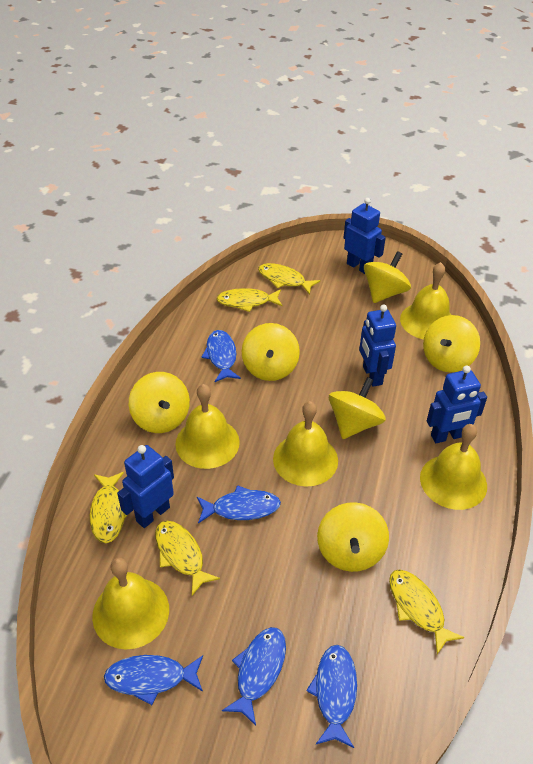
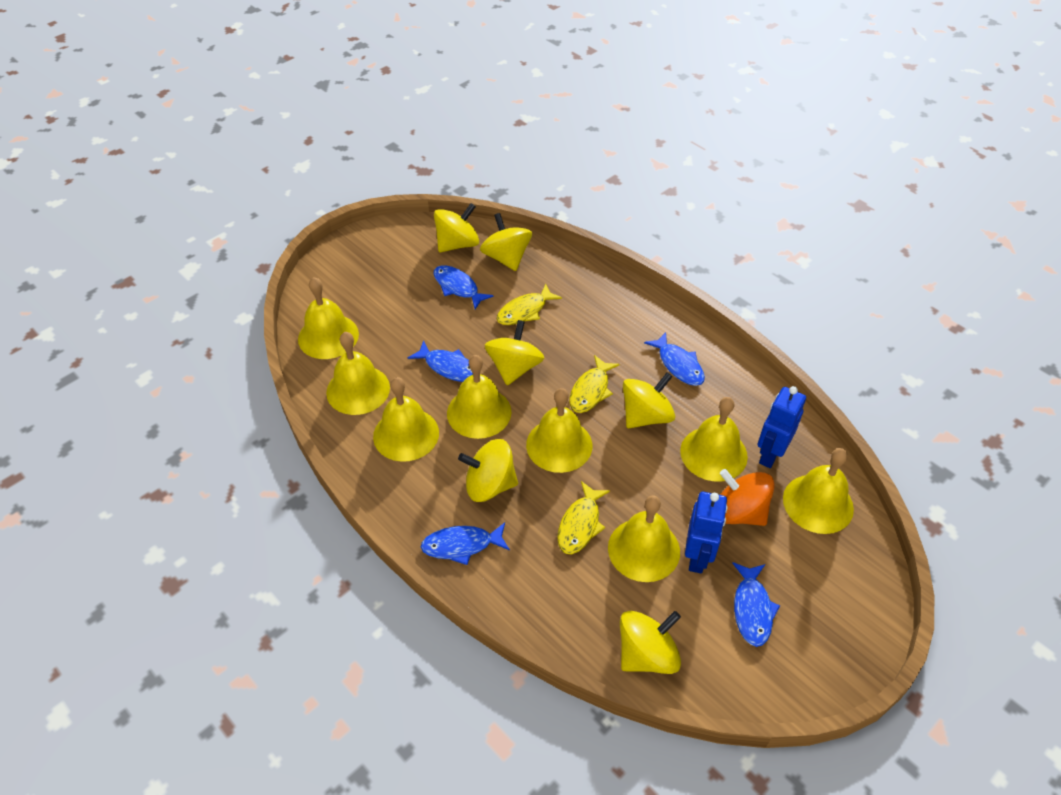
blue robot: [117,445,174,528] [344,198,386,274] [359,305,396,387] [427,365,487,443] = 4 -> [685,492,727,574] [757,386,806,468] = 2
orange spinning top: none = 0 -> [720,469,775,526] = 1
yellow bell: [92,558,169,649] [175,384,240,469] [273,401,338,486] [400,262,451,340] [420,424,487,510] = 5 -> [298,277,359,359] [326,332,390,415] [373,377,439,462] [447,355,511,439] [526,388,592,473] [608,496,680,582] [680,397,748,482] [783,448,854,534] = 8
yellow fish: [90,472,127,543] [155,521,220,595] [216,288,282,312] [258,263,320,295] [389,569,465,654] = 5 -> [497,284,562,325] [557,481,610,554] [569,355,620,413] = 3

